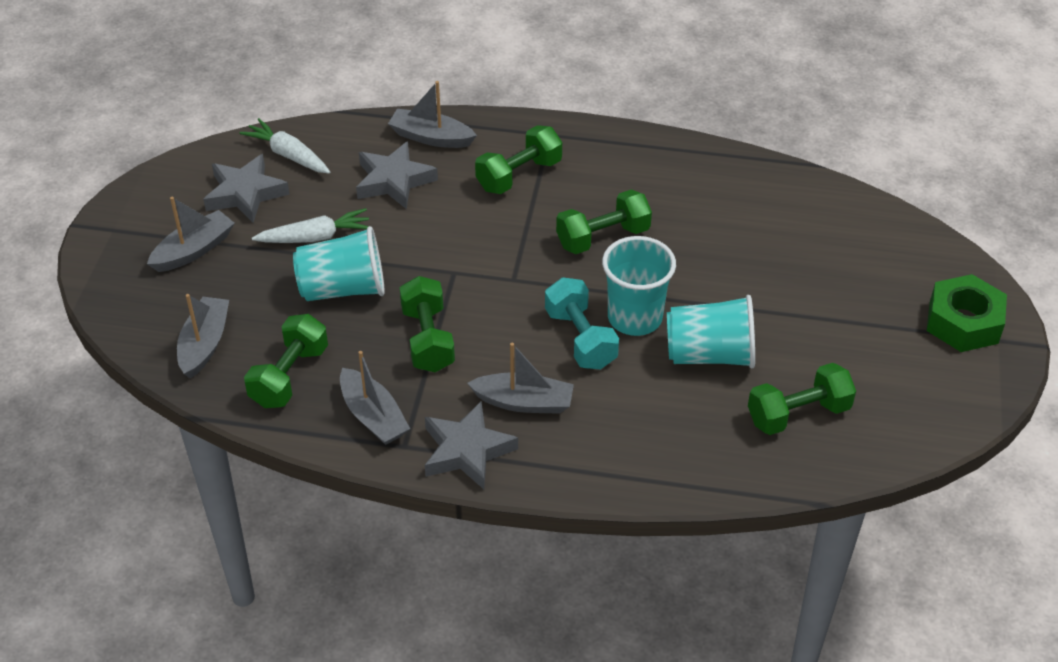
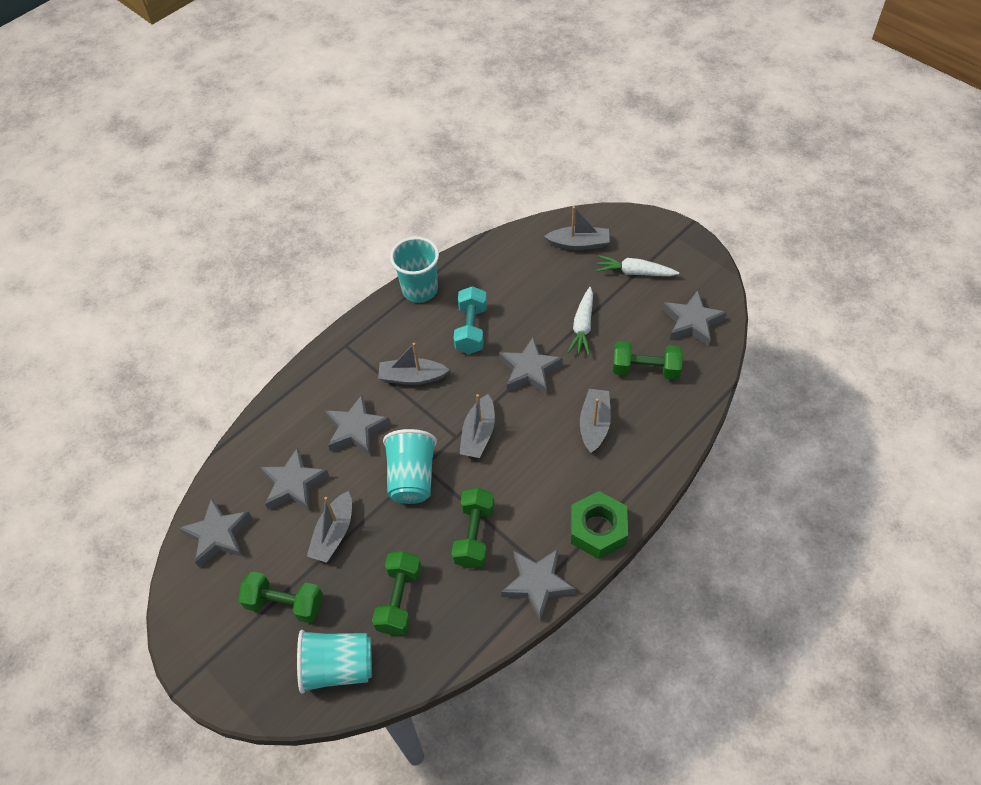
green dumbbell: [244,314,328,408] [400,276,455,372] [475,125,562,194] [556,189,652,254] [748,363,856,435] = 5 -> [238,571,323,623] [372,551,422,635] [451,488,495,568] [613,341,683,380] = 4
grey star: [203,154,290,223] [356,141,438,209] [425,401,518,489] = 3 -> [179,498,252,567] [260,447,329,511] [325,395,391,456] [499,337,563,395] [501,549,576,621] [663,290,727,347] = 6

